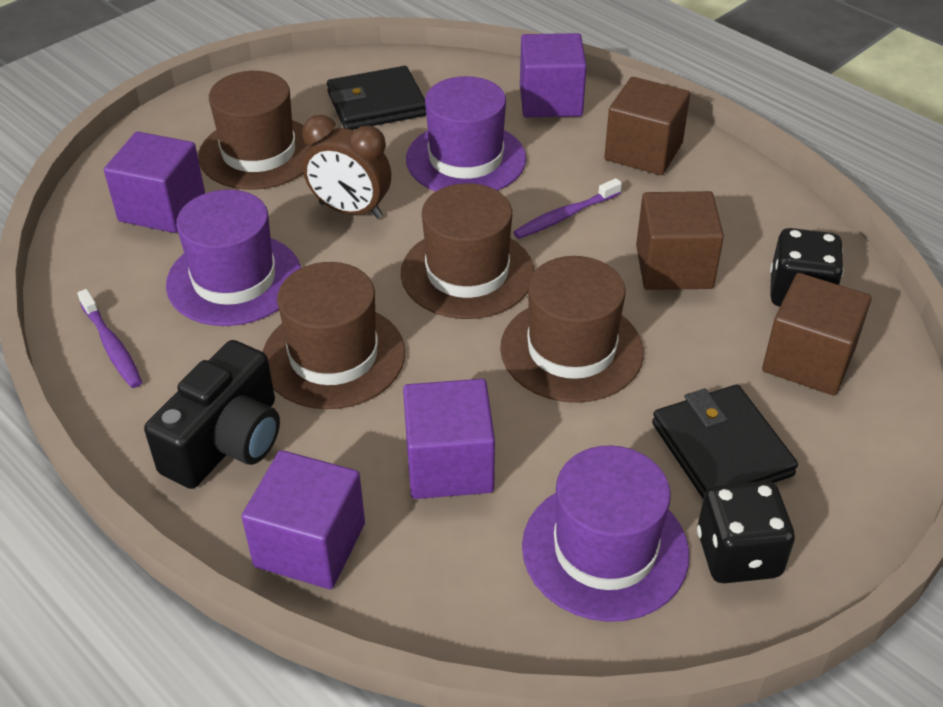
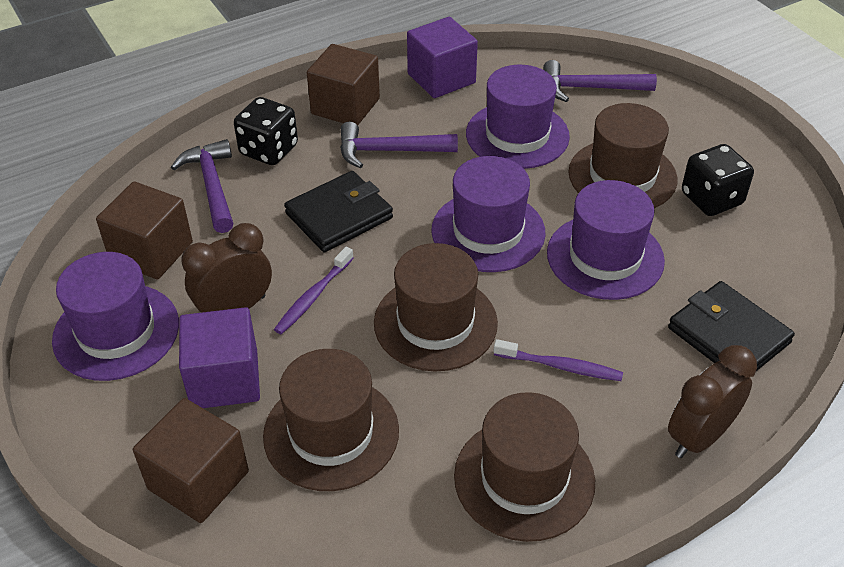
black camera: [144,340,280,489] = 1 -> none = 0
brown clock: [302,115,391,219] = 1 -> [182,223,272,313] [668,345,757,458] = 2
purple cube: [104,131,205,233] [242,450,365,589] [403,379,495,499] [520,33,587,117] = 4 -> [179,307,260,408] [407,17,478,98] = 2
purple hammer: none = 0 -> [171,139,233,233] [340,122,458,168] [543,60,657,102] = 3
purple hat: [166,190,301,326] [406,76,526,191] [522,445,689,622] = 3 -> [52,252,179,381] [431,156,546,272] [466,65,570,169] [547,180,665,300] = 4

